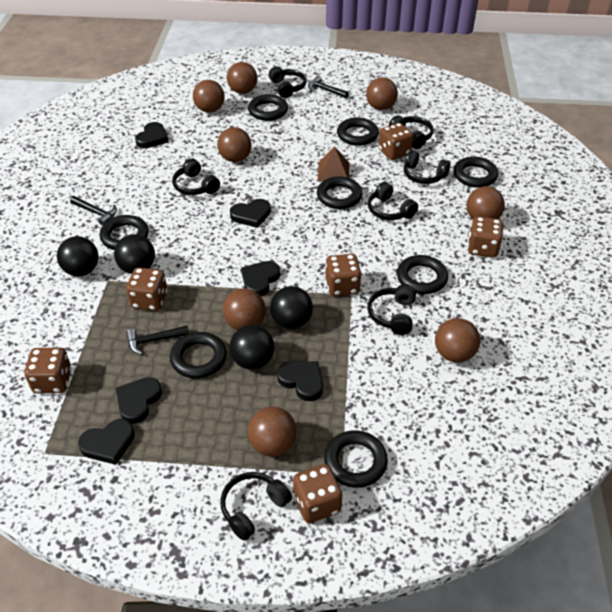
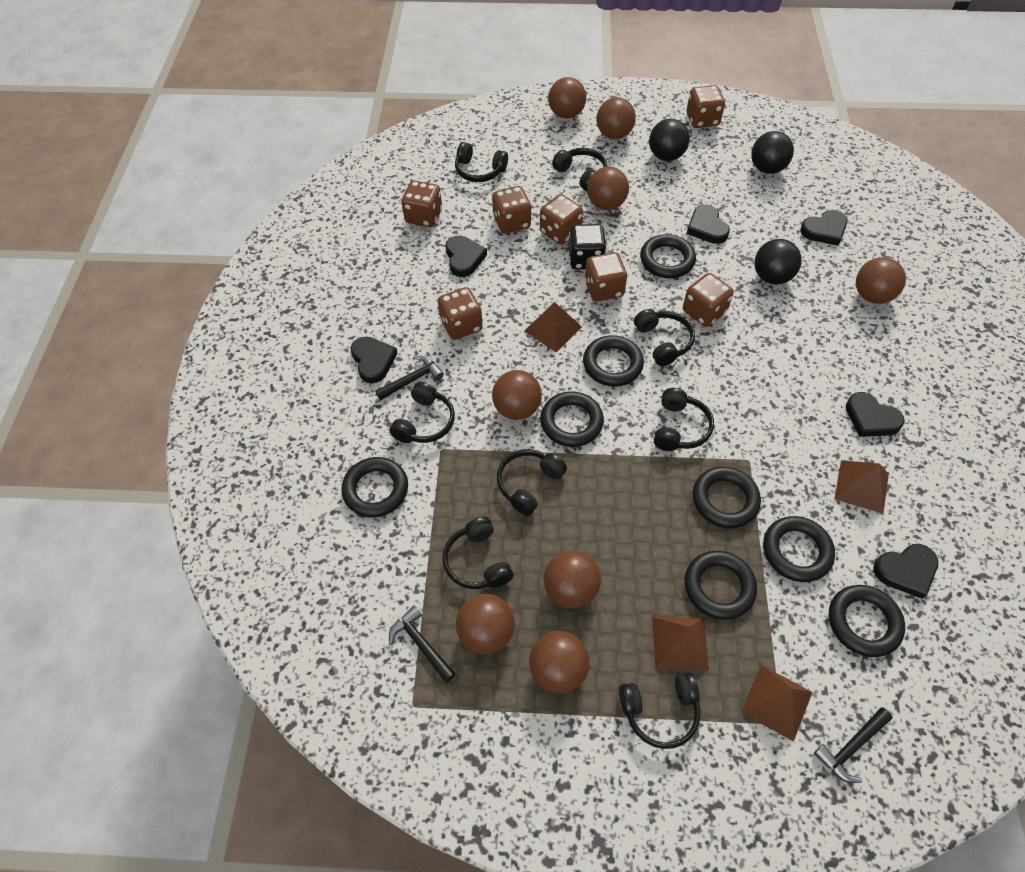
black ball: [57,236,99,276] [114,234,155,274] [229,325,274,370] [270,286,313,329] = 4 -> [649,119,690,161] [751,131,794,174] [754,239,802,285] = 3
black dice: none = 0 -> [569,224,606,270] = 1
black headphones: [172,159,220,195] [220,472,292,541] [269,66,306,98] [368,182,418,220] [368,284,416,335] [389,115,434,149] [404,150,451,184] = 7 -> [389,382,455,443] [443,517,514,589] [455,142,508,182] [497,449,567,516] [552,148,607,192] [619,672,701,749] [634,309,695,366] [654,388,714,451] = 8
brown dice: [24,347,72,393] [126,267,168,311] [293,464,342,523] [325,254,362,296] [378,123,413,160] [468,216,503,258] = 6 -> [402,181,442,227] [438,287,483,340] [492,186,531,234] [540,194,583,245] [584,252,627,301] [683,273,734,327] [687,85,725,128] = 7
brown pyramid: [318,146,349,181] = 1 -> [524,302,582,352] [652,617,709,670] [741,665,812,742] [834,460,889,514] = 4

